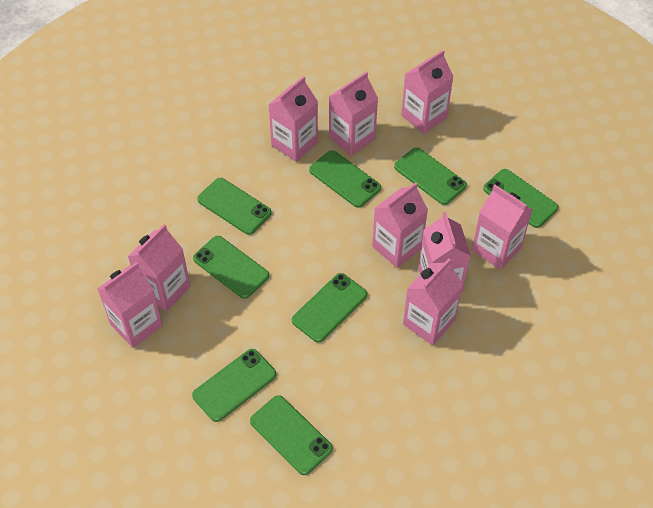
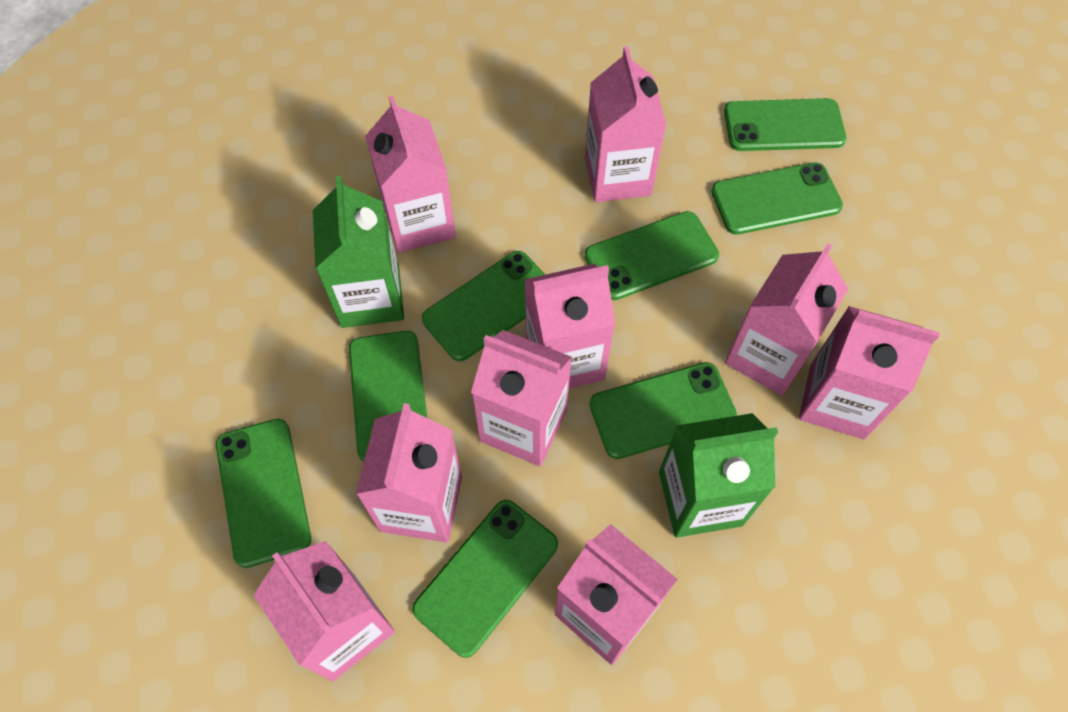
green carton: none = 0 -> [313,176,404,328] [659,413,778,537] = 2

